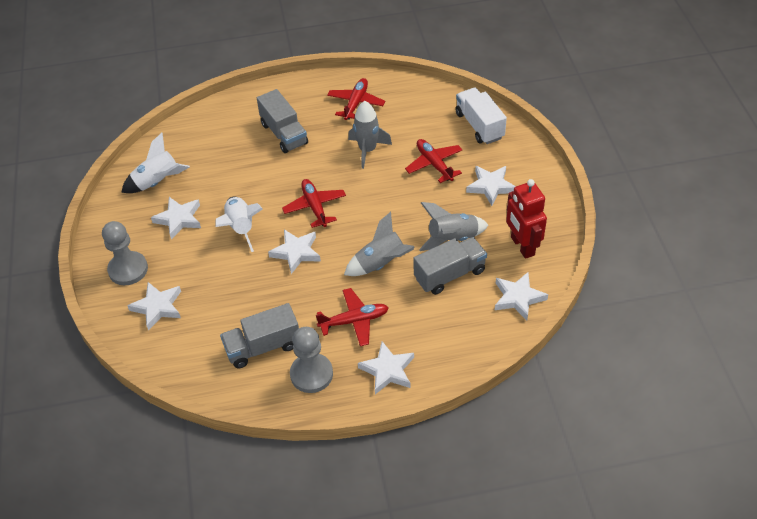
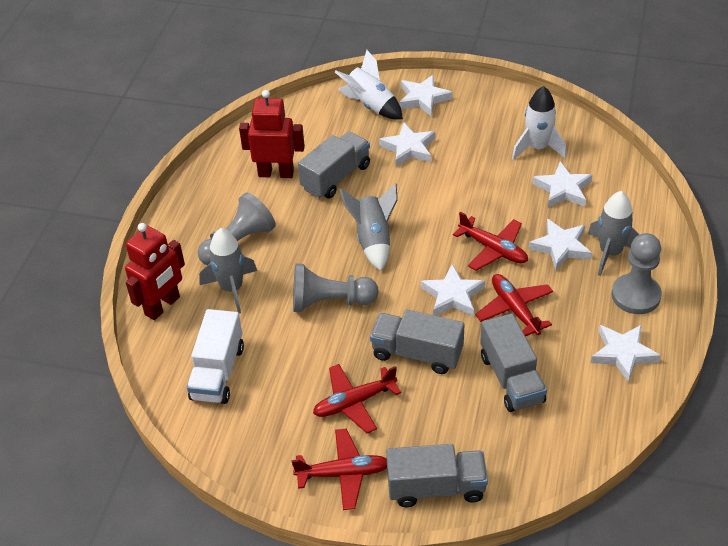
grey pawn: [102,221,148,285] [290,327,333,393] = 2 -> [198,192,276,265] [293,263,379,312] [612,233,662,314] = 3
grey truck: [220,303,299,368] [257,89,308,153] [414,237,487,295] = 3 -> [298,132,370,199] [370,309,465,374] [386,444,488,507] [480,313,547,412] = 4
red robot: [506,179,547,259] = 1 -> [125,223,185,320] [239,90,305,178] = 2

